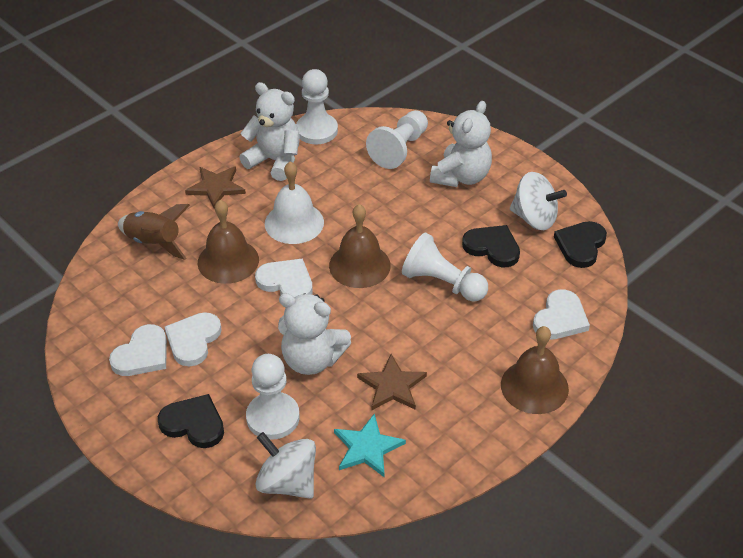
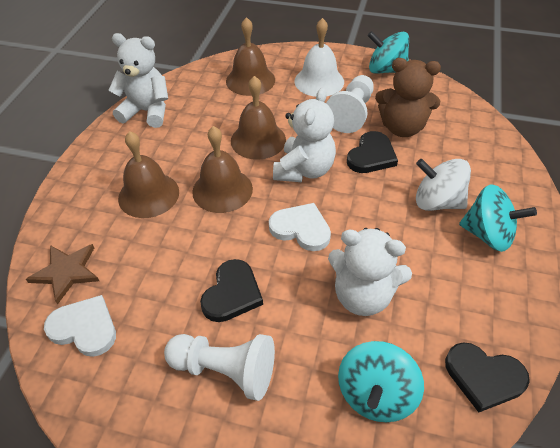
brown bell: [198,200,259,284] [329,204,391,288] [501,326,569,414] = 3 -> [118,131,179,218] [192,126,253,213] [226,17,275,96] [231,76,286,160] = 4
brown rocket: [118,204,190,260] = 1 -> none = 0
brown star: [185,166,246,209] [357,354,427,411] = 2 -> [26,244,99,305] = 1
brown teddy bear: none = 0 -> [375,58,441,137] = 1
turquoise spinning top: none = 0 -> [338,341,424,422] [367,31,409,73] [459,184,537,252] = 3
turquoise star: [334,413,406,477] = 1 -> none = 0
white heart: [109,324,167,376] [165,312,222,366] [255,258,313,297] [533,289,590,339] = 4 -> [44,295,116,357] [269,203,331,251] = 2
white pawn: [246,354,300,440] [296,69,338,144] [366,110,428,169] [402,232,488,302] = 4 -> [164,334,275,401] [326,75,374,133] = 2
white spinning top: [256,432,316,499] [510,172,567,230] = 2 -> [416,159,471,211] = 1

